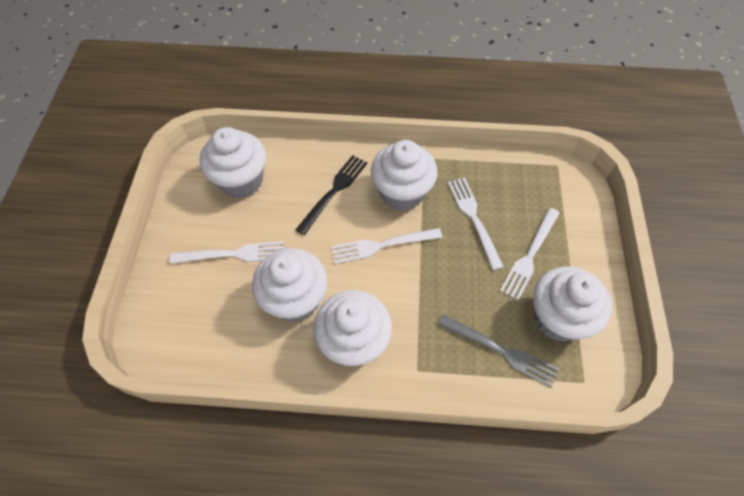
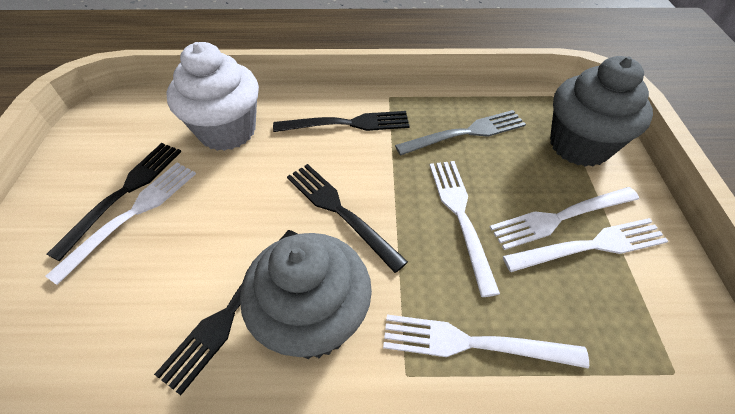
black fork: [296,155,367,235] = 1 -> [47,143,182,261] [154,230,297,395] [273,111,410,132] [287,164,408,273] = 4
grey cupcake: none = 0 -> [240,233,372,359] [550,56,653,167] = 2
white cupcake: [200,127,266,199] [252,248,328,322] [313,290,392,366] [371,140,438,211] [533,267,612,341] = 5 -> [166,42,259,151] = 1
white fork: [169,241,284,264] [331,228,442,264] [448,178,504,270] [500,208,560,300] = 4 -> [46,163,196,285] [383,314,589,369] [430,161,500,297] [490,187,639,250] [503,218,668,272] = 5

